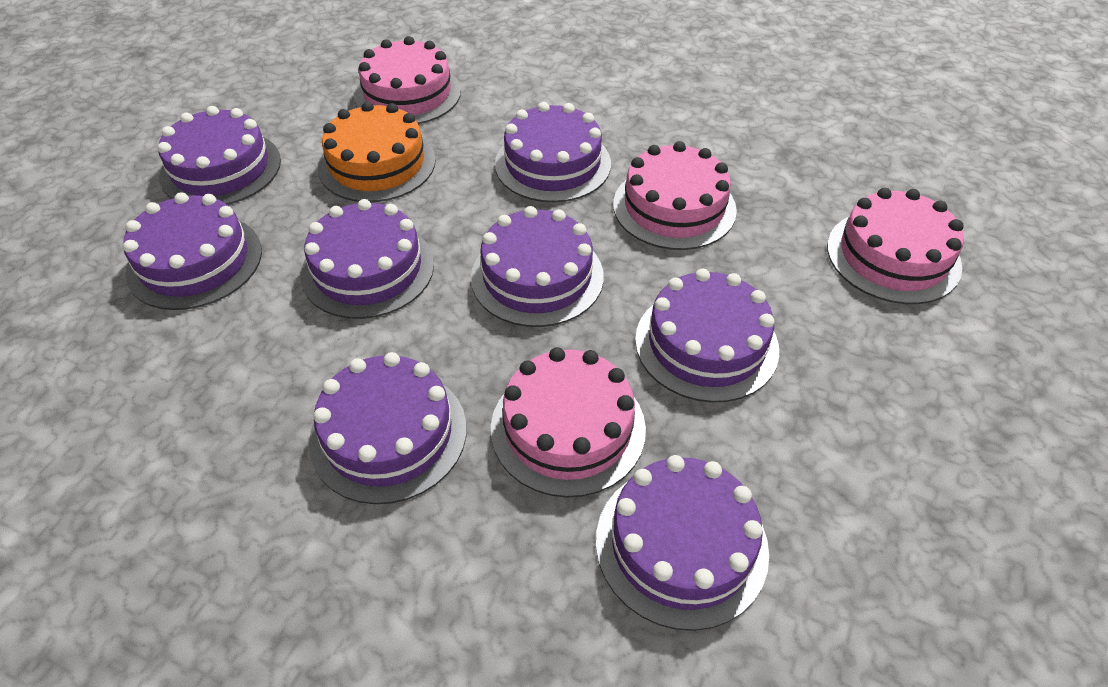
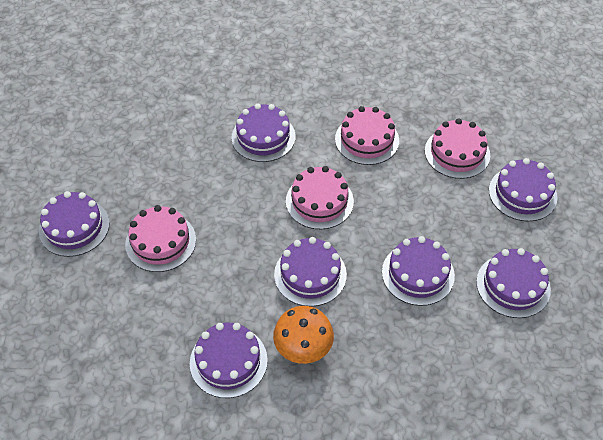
orange cake: [318,102,436,202] = 1 -> none = 0
orange mushroom: none = 0 -> [273,306,334,364] = 1
purple cake: [123,192,262,310] [158,106,281,205] [301,199,434,319] [309,352,467,504] [471,206,604,327] [495,102,611,202] [596,455,769,631] [635,269,779,403] = 8 -> [39,191,109,257] [190,323,268,398] [231,103,296,162] [274,237,347,307] [382,236,455,306] [476,248,551,318] [489,158,558,221] = 7

